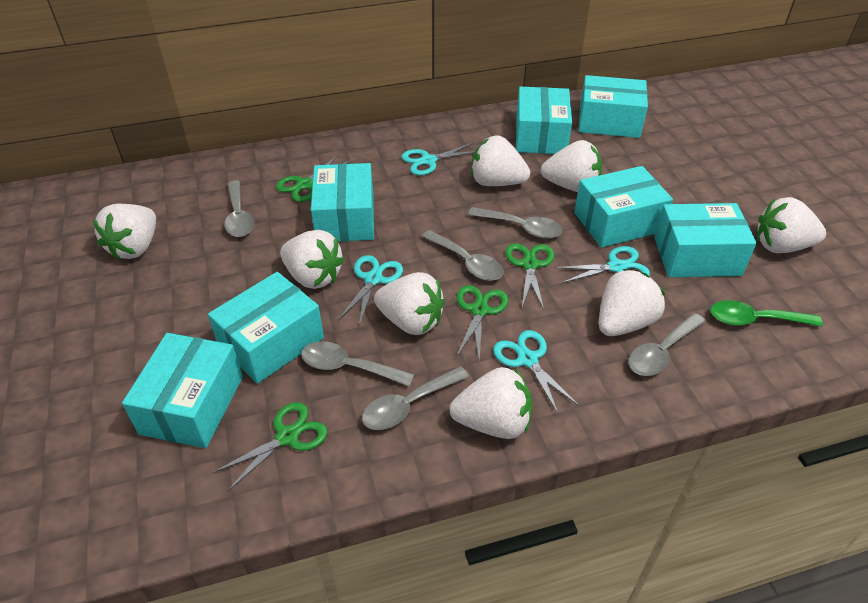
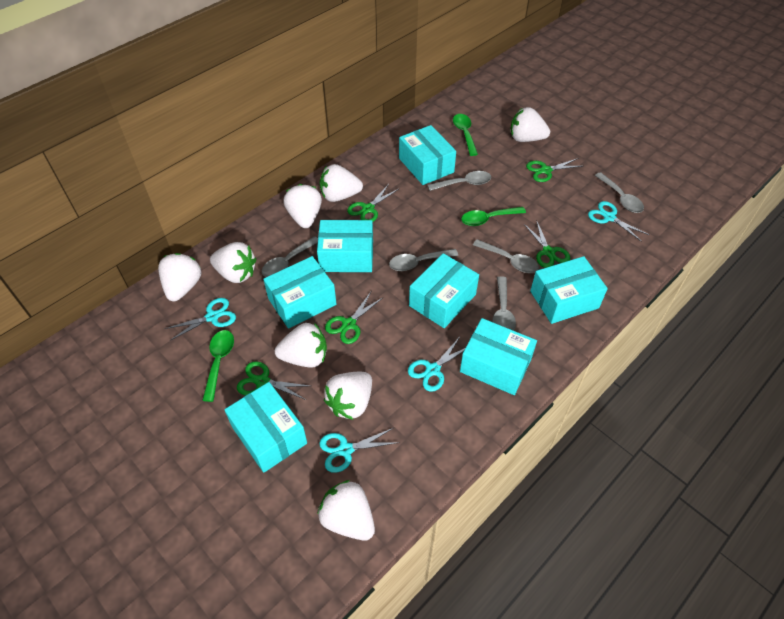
green scissors: [213,402,328,492] [276,155,350,202] [456,285,508,360] [505,243,554,310] = 4 -> [237,362,310,400] [325,292,384,344] [347,184,399,222] [524,220,570,268] [526,158,582,182] = 5
green spoon: [710,300,823,327] = 1 -> [202,330,234,402] [453,114,478,156] [461,207,526,226] = 3

